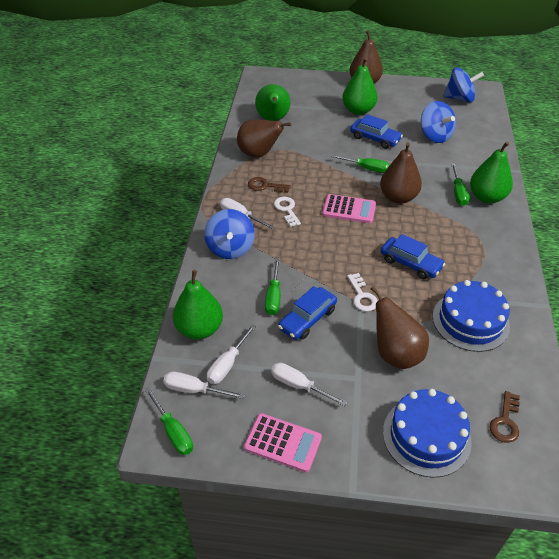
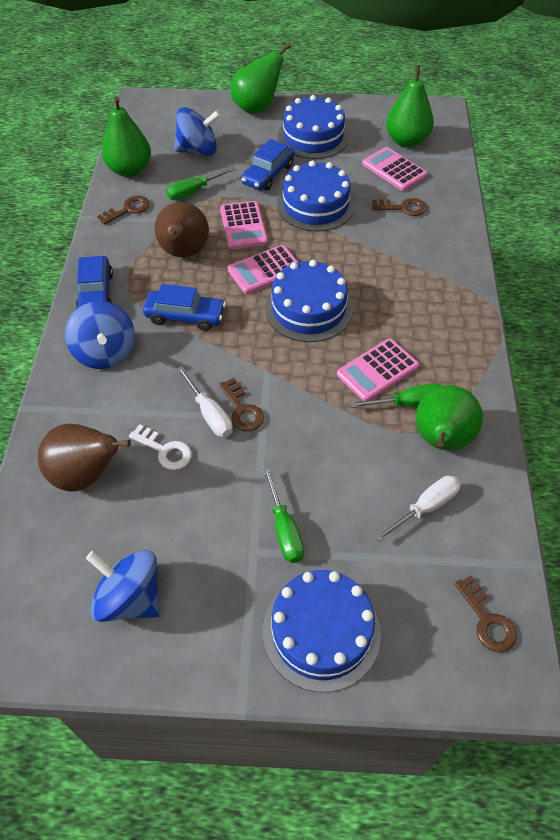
blue cake: [383,389,472,478] [433,280,510,352] = 2 -> [263,570,381,692] [265,260,353,342] [277,160,355,232] [278,95,349,159] = 4
brown key: [248,177,291,193] [489,391,520,443] = 2 -> [97,196,150,225] [219,378,264,431] [372,198,427,216] [454,576,516,652] = 4
brown pear: [237,119,291,157] [349,30,383,84] [371,286,429,369] [380,142,422,204] = 4 -> [38,424,131,492] [155,202,209,257] = 2
green screwdriver: [145,387,193,455] [265,259,280,315] [331,154,390,173] [451,164,470,206] = 4 -> [166,167,236,200] [263,467,304,563] [350,383,442,408] = 3
pink calculator: [244,413,322,472] [322,194,376,223] = 2 -> [220,201,268,249] [227,245,298,294] [337,338,419,401] [362,147,428,191] = 4
white key: [274,197,301,227] [347,273,378,312] = 2 -> [129,424,192,470] = 1
white screwdriver: [163,372,245,399] [207,324,256,384] [220,198,274,229] [271,363,347,406] = 4 -> [177,366,233,437] [375,476,461,542] = 2

